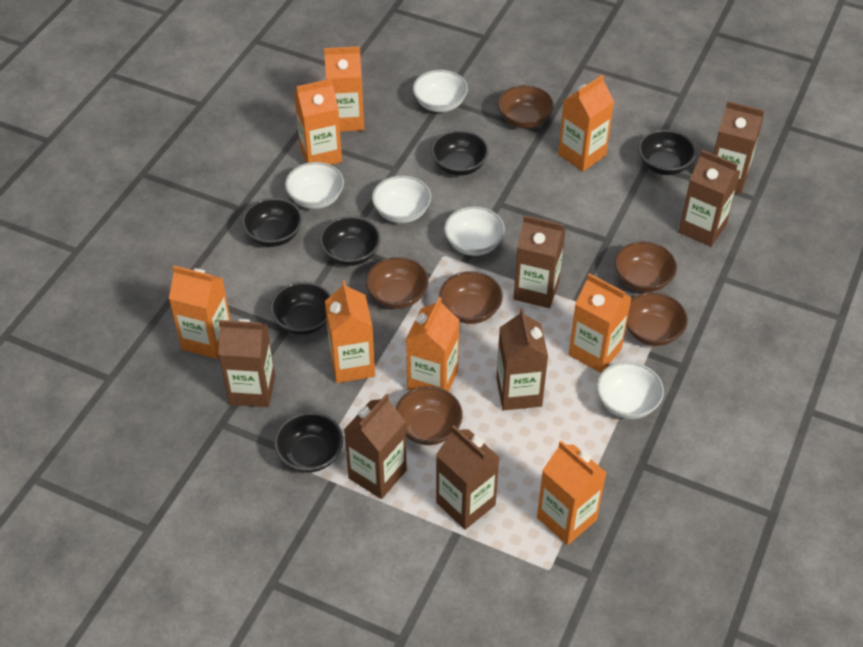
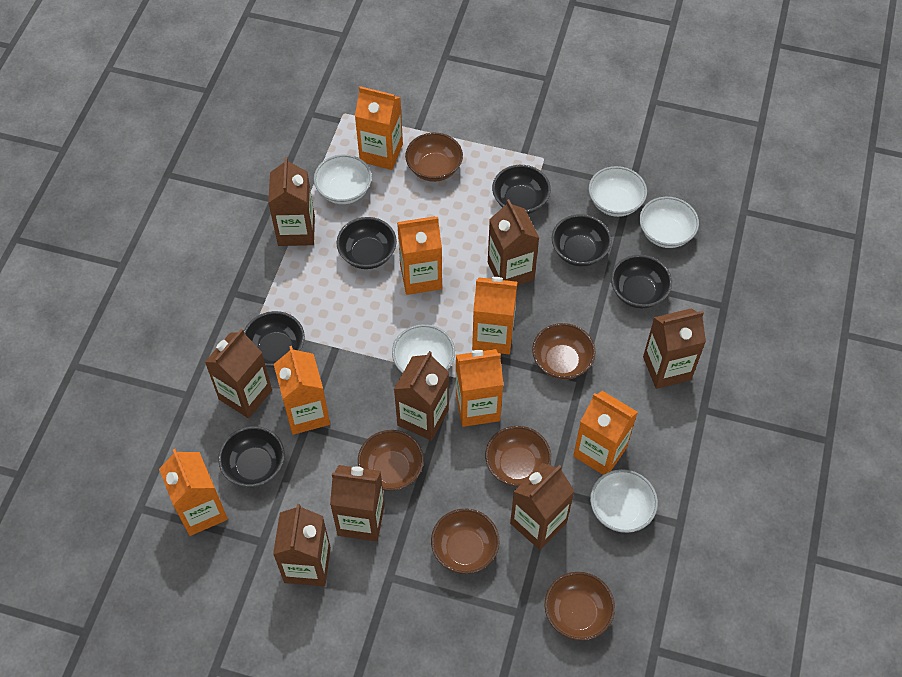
brown carton: [218,319,275,407] [344,394,407,499] [436,425,500,530] [496,308,548,410] [513,215,566,308] [679,150,741,247] [714,101,764,194] = 7 -> [205,329,272,418] [268,157,315,246] [273,504,331,586] [330,465,385,541] [394,351,449,441] [488,199,539,286] [510,463,574,550] [643,308,706,389] = 8
orange carton: [169,266,231,359] [294,79,342,165] [324,46,364,132] [325,280,375,383] [406,297,460,392] [537,441,606,545] [558,74,614,172] [569,273,632,373] = 8 -> [159,449,228,536] [274,346,330,435] [355,86,403,170] [397,216,442,295] [456,349,503,427] [472,277,517,354] [573,391,638,475] = 7

